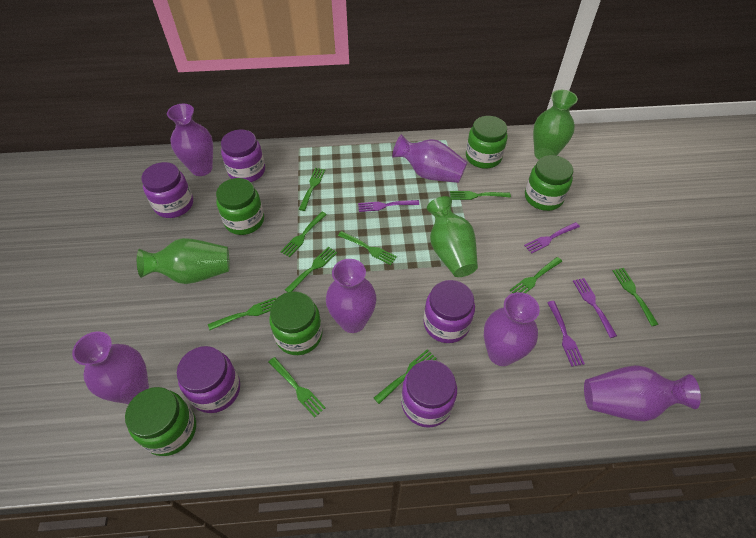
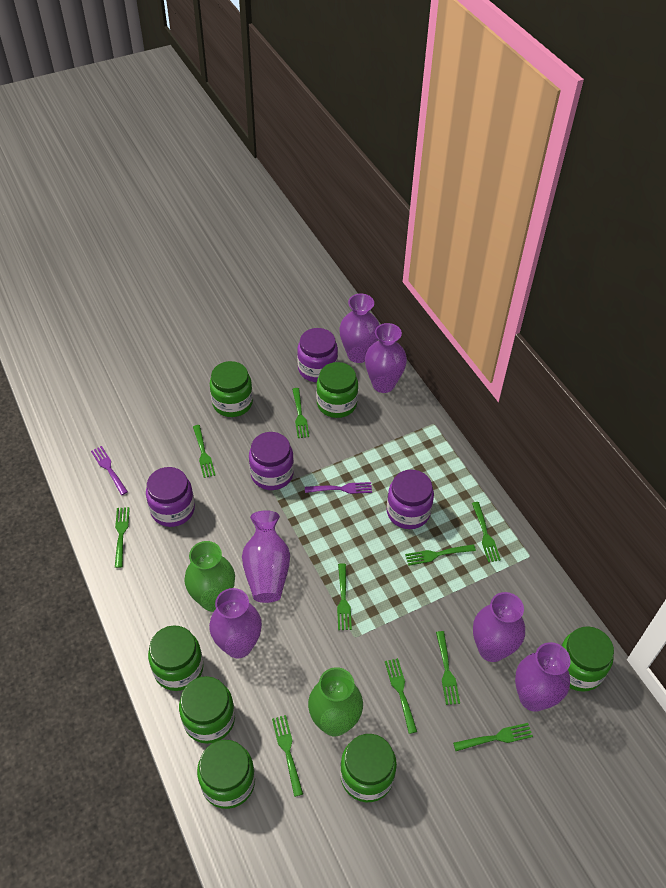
green jar: [125,387,196,456] [216,178,264,235] [269,291,323,355] [466,116,508,169] [525,155,573,211] = 5 -> [148,625,204,691] [179,676,235,744] [197,740,255,809] [210,361,253,417] [316,362,358,418] [340,734,397,802] [561,626,614,692] = 7
green vase: [137,238,230,284] [427,196,478,277] [533,90,578,160] = 3 -> [184,541,235,612] [308,667,363,736] = 2
purple fork: [358,200,419,212] [524,222,580,254] [547,301,585,367] [573,278,617,338] = 4 -> [91,446,128,495] [305,482,372,494] = 2
purple jar: [141,162,193,218] [177,346,240,413] [221,129,265,182] [401,360,457,428] [423,280,475,343] = 5 -> [146,467,195,527] [249,432,294,490] [297,328,338,382] [387,470,434,529] = 4

